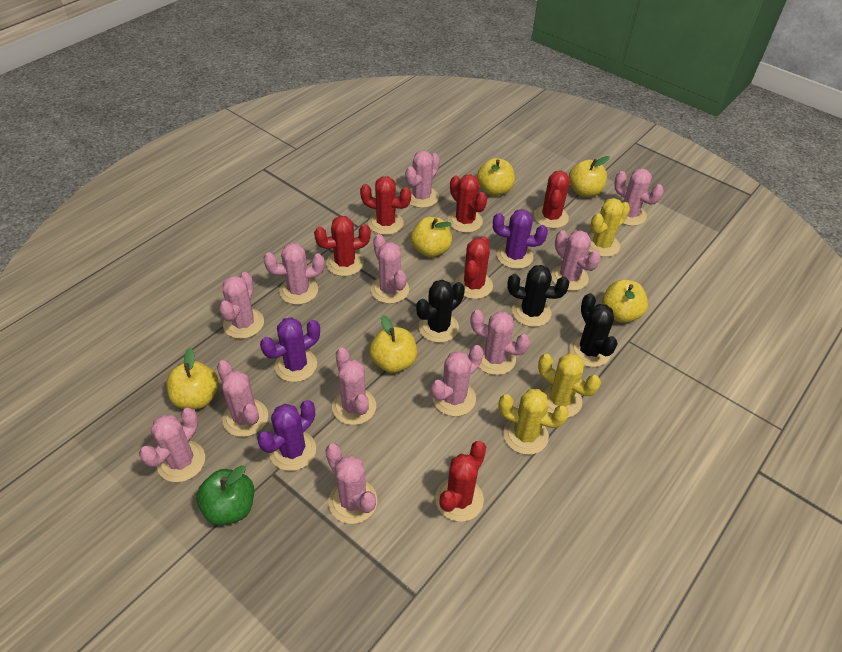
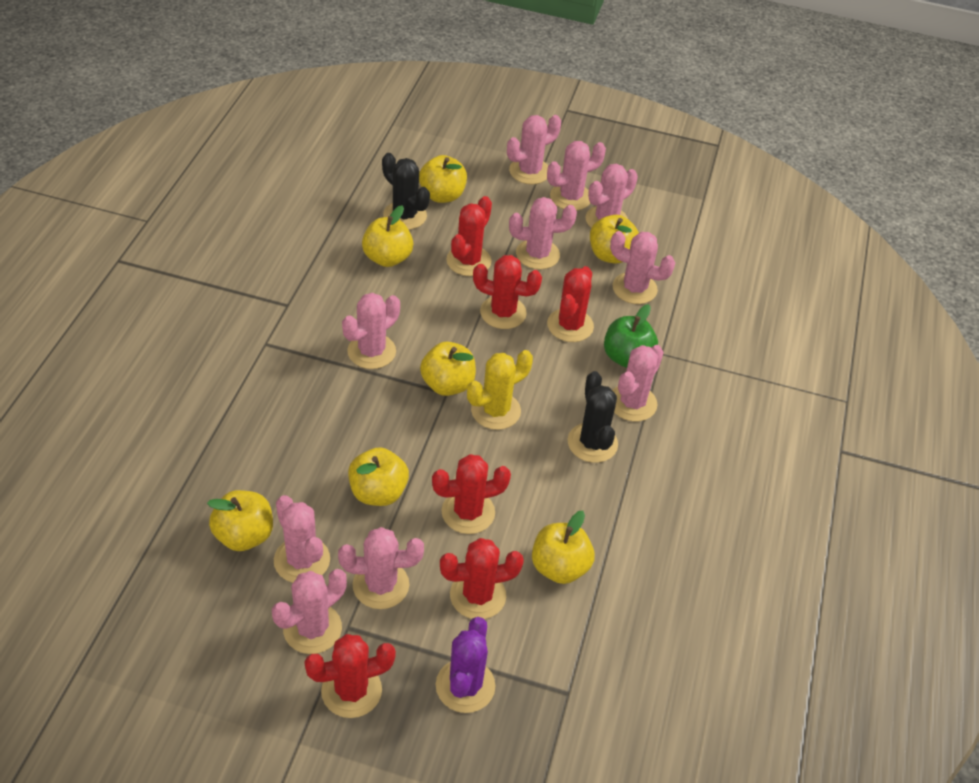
black cactus: [416,280,465,343] [507,265,569,327] [569,293,618,367] = 3 -> [382,153,430,230] [568,371,618,463] = 2
pink cactus: [139,408,205,482] [217,360,268,437] [219,272,264,339] [264,243,325,305] [325,444,377,524] [332,347,376,425] [371,234,409,304] [405,151,440,208] [431,345,484,416] [470,310,530,375] [551,230,601,291] [614,168,664,226] = 12 -> [272,569,347,654] [274,495,330,583] [338,527,424,609] [342,293,400,369] [507,115,561,184] [509,197,577,269] [547,141,606,211] [585,164,638,228] [610,231,675,304] [612,345,664,421] = 10
purple cactus: [257,400,316,471] [260,317,320,382] [493,209,548,269] = 3 -> [436,617,496,713] = 1
yellow apple: [166,348,219,409] [369,315,417,373] [411,217,452,257] [477,158,515,196] [569,156,610,197] [602,279,648,323] = 6 -> [207,490,273,551] [348,447,409,506] [362,205,413,267] [419,155,467,203] [420,342,476,396] [532,511,595,584] [590,215,639,264] = 7
yellow cactus: [498,389,569,455] [538,353,601,418] [588,198,630,257] = 3 -> [467,350,533,430] = 1

